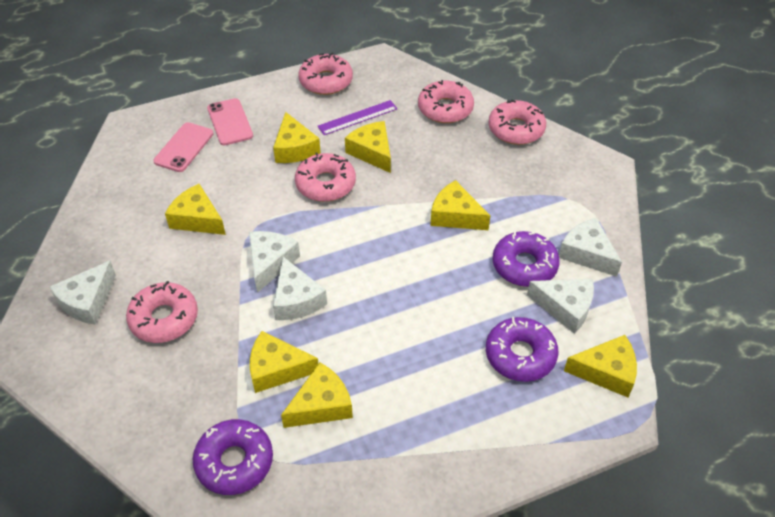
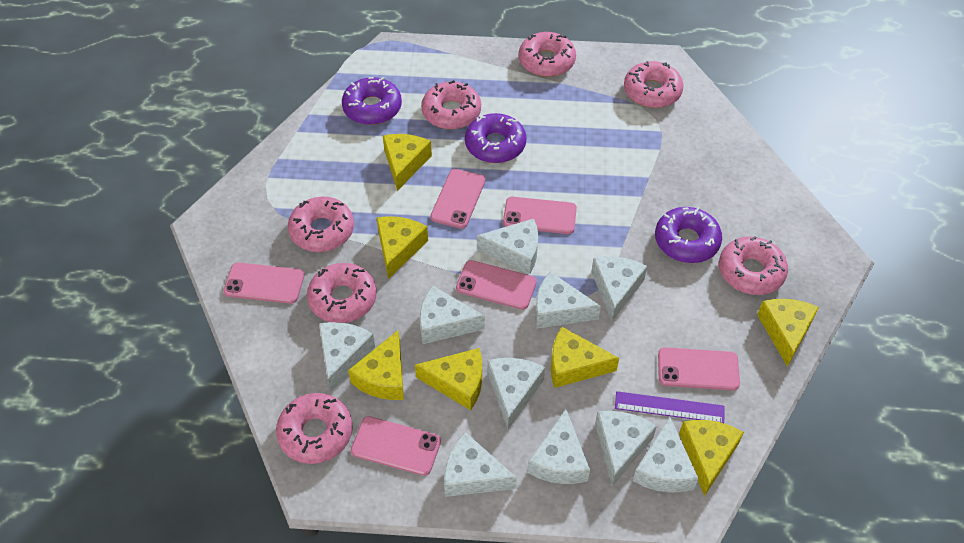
pink donut: [126,281,198,343] [295,152,356,202] [299,53,353,95] [418,80,474,123] [488,99,546,145] = 5 -> [276,393,353,464] [288,197,354,252] [307,263,377,323] [421,80,481,129] [519,32,576,77] [624,61,683,108] [719,236,788,295] = 7
pink phone: [153,122,213,172] [207,98,253,145] = 2 -> [223,262,304,304] [351,416,441,476] [430,169,485,229] [456,260,537,310] [503,197,577,234] [658,347,740,390] = 6
white cheese: [50,261,116,325] [249,231,300,293] [273,257,327,320] [527,279,594,334] [559,218,622,277] = 5 -> [319,322,375,391] [420,285,485,344] [444,432,517,497] [477,219,538,274] [487,358,545,429] [527,409,590,484] [535,272,601,329] [591,257,647,321] [595,411,657,486] [633,417,699,493] = 10

